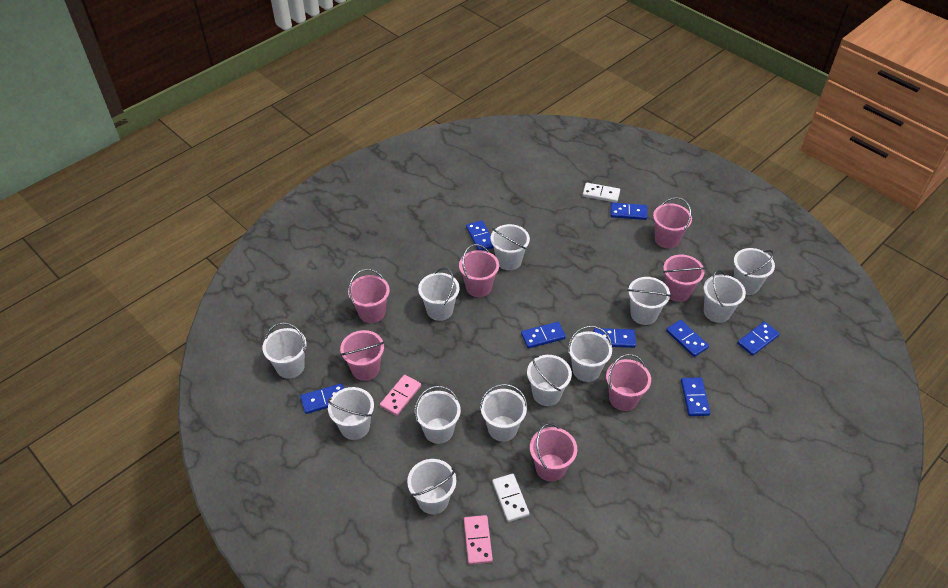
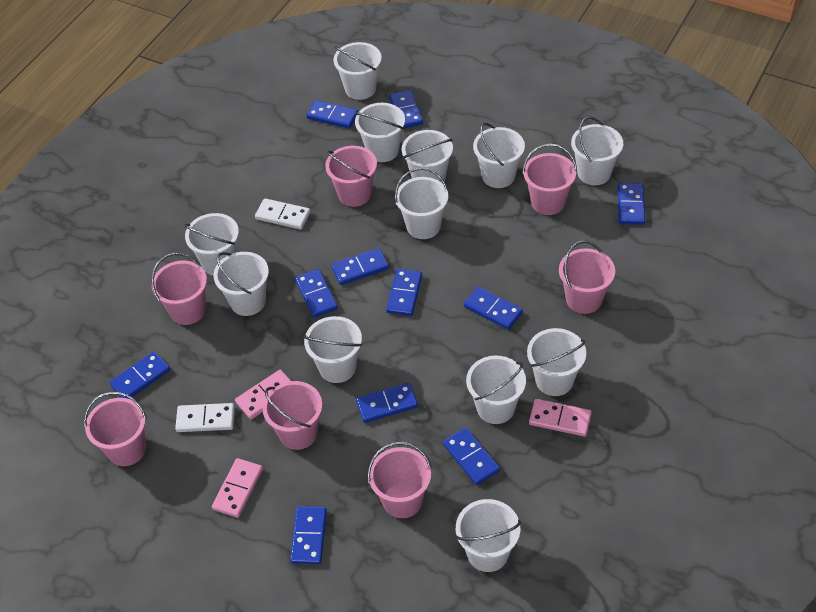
blue domino: [300,383,344,414] [466,220,494,251] [521,322,566,348] [593,328,636,348] [611,203,647,220] [666,320,709,357] [681,377,710,416] [737,322,780,356] = 8 -> [109,352,170,399] [290,506,327,564] [295,269,338,318] [306,100,358,129] [331,248,389,285] [356,383,418,423] [386,269,422,316] [389,90,423,128] [443,428,500,485] [464,286,523,330] [618,183,645,225] = 11
pink domino: [380,375,421,416] [464,515,493,565] = 2 -> [212,458,263,518] [235,370,291,419] [529,399,592,436] = 3

